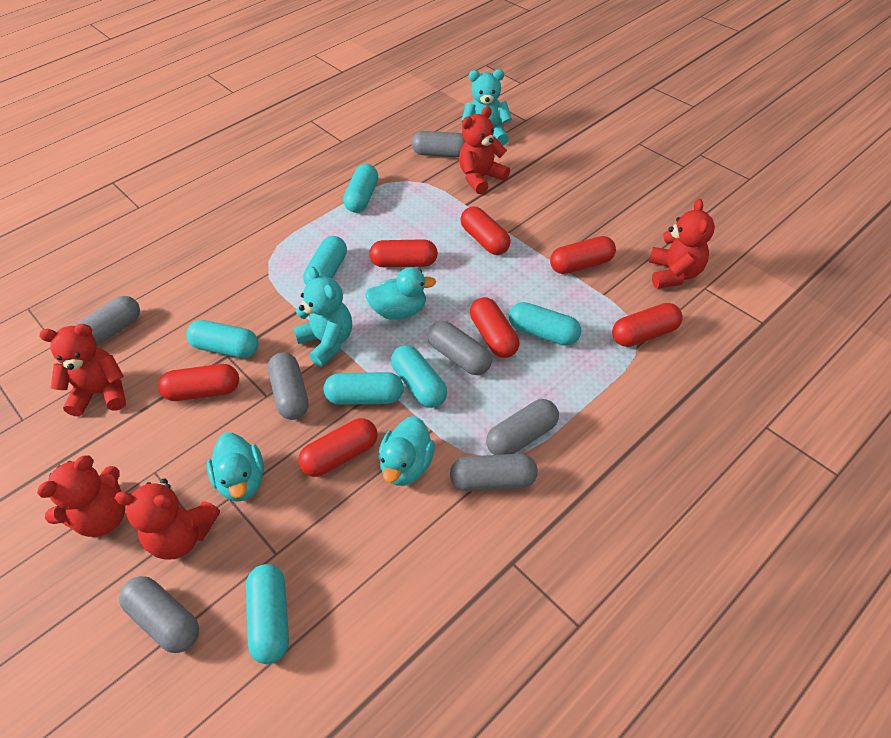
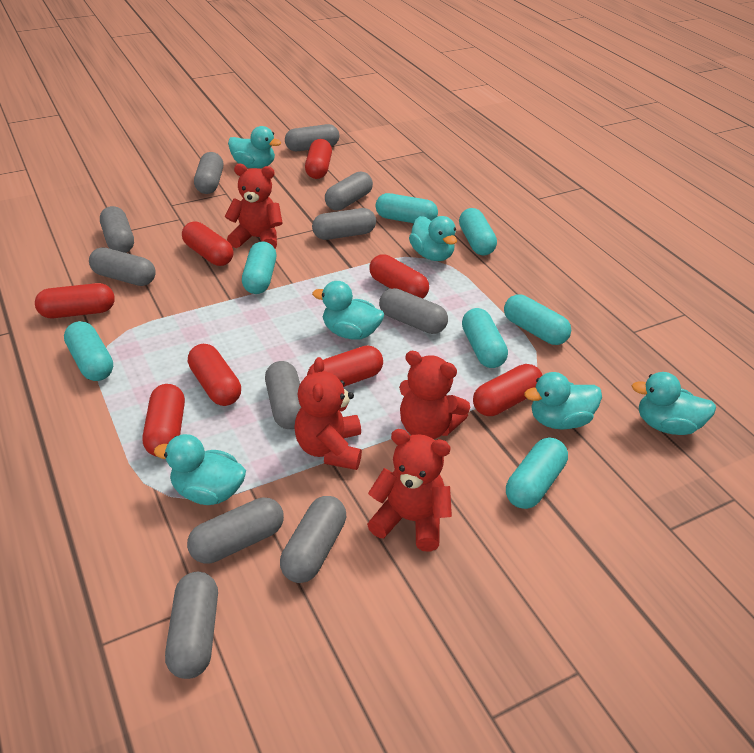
grey capsule: [74,296,140,346] [119,576,199,653] [268,352,308,420] [411,131,466,157] [428,321,492,375] [450,454,538,491] [486,399,559,455] = 7 -> [89,247,156,286] [100,206,134,253] [165,572,218,679] [187,498,284,564] [194,152,223,194] [265,361,301,429] [280,496,346,583] [285,124,339,151] [312,208,376,240] [325,171,373,211] [379,288,448,334] = 11
red capsule: [158,364,239,401] [298,418,378,477] [369,239,438,267] [460,207,511,255] [470,297,519,358] [550,236,616,274] [612,303,683,347] = 7 -> [35,283,115,318] [143,384,185,457] [182,221,234,266] [188,344,241,406] [305,139,332,179] [307,345,383,387] [369,254,429,298] [473,364,542,416] = 8
red teddy bear: [37,456,125,537] [39,324,126,416] [114,479,220,560] [459,106,510,194] [649,199,714,289] = 5 -> [225,164,283,249] [294,357,362,470] [367,429,452,552] [399,351,470,439] = 4
turquoise duck: [207,433,264,502] [365,267,436,320] [378,416,435,486] = 3 -> [154,434,246,505] [228,126,281,168] [312,281,384,340] [409,216,457,261] [524,372,602,430] [632,372,716,435] = 6
turquoise teddy bear: [293,266,352,367] [461,69,512,145] = 2 -> none = 0

